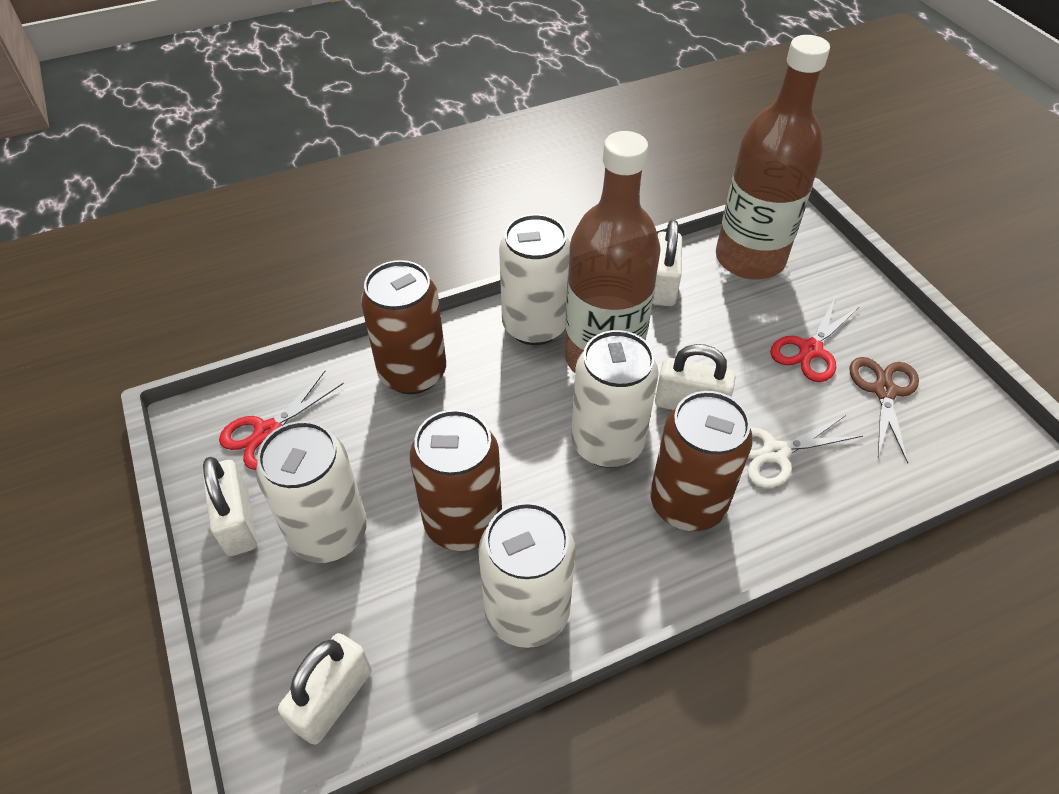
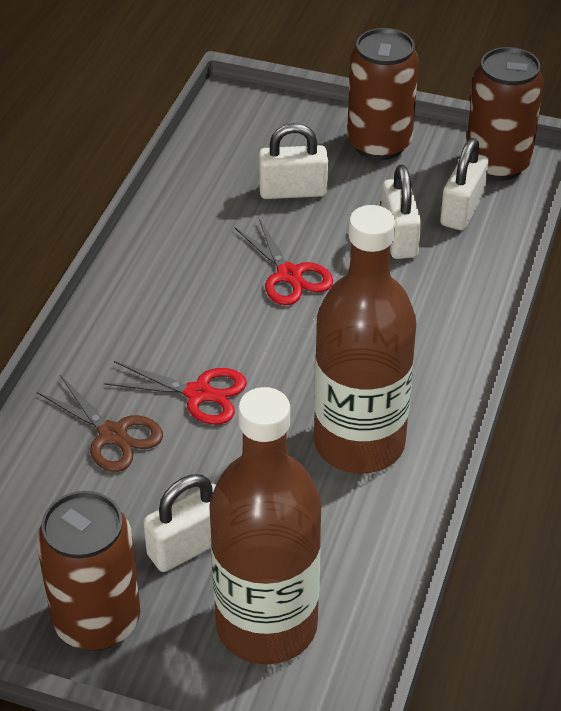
white can: [256,421,367,563] [478,502,576,648] [499,214,570,345] [571,330,659,468] = 4 -> none = 0
white scissors: [747,415,863,488] = 1 -> none = 0

